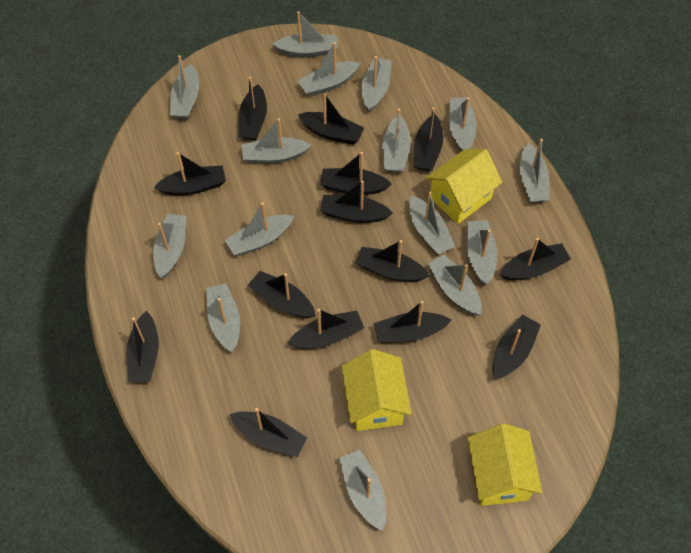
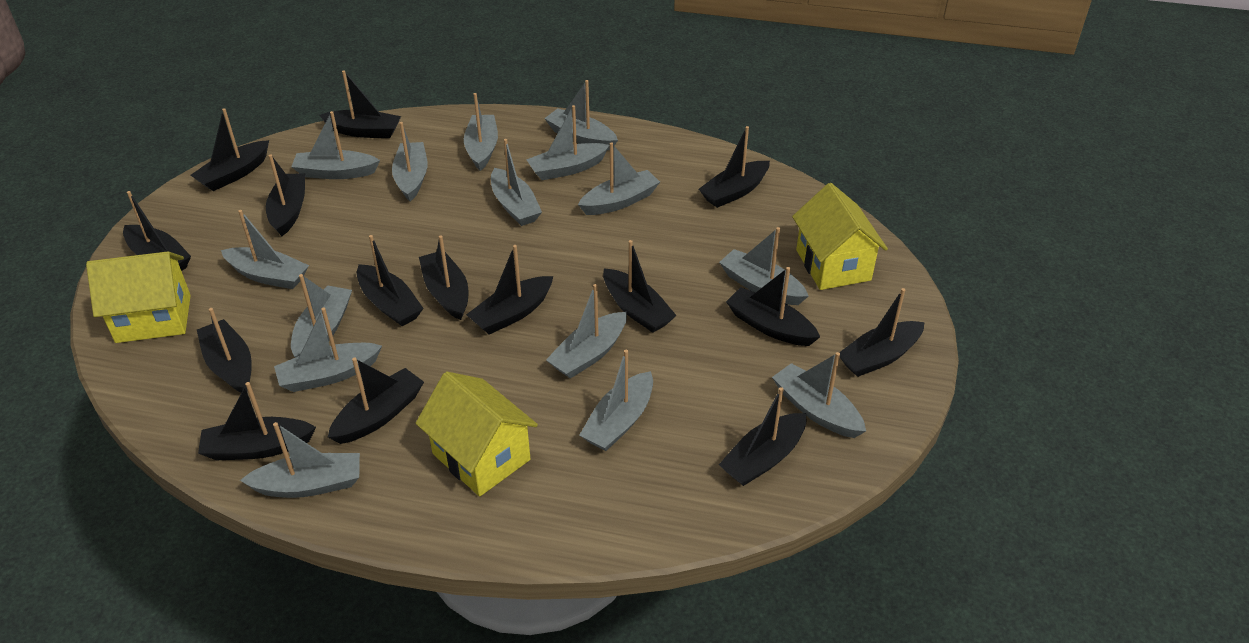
black boat: [126,311,159,382] [154,152,226,196] [229,408,307,457] [238,77,267,140] [248,271,316,318] [288,309,364,349] [297,93,364,145] [320,152,392,195] [320,181,393,223] [356,240,430,282] [374,301,451,343] [414,107,443,171] [492,314,541,380] [499,238,571,280] = 14 -> [123,191,191,271] [191,108,269,191] [197,308,252,393] [198,382,316,460] [266,154,305,236] [319,70,401,138] [328,358,424,444] [357,235,424,326] [419,235,468,320] [466,245,553,334] [603,240,677,333] [699,126,770,208] [719,387,806,486] [726,267,820,346] [839,288,925,377] = 15

